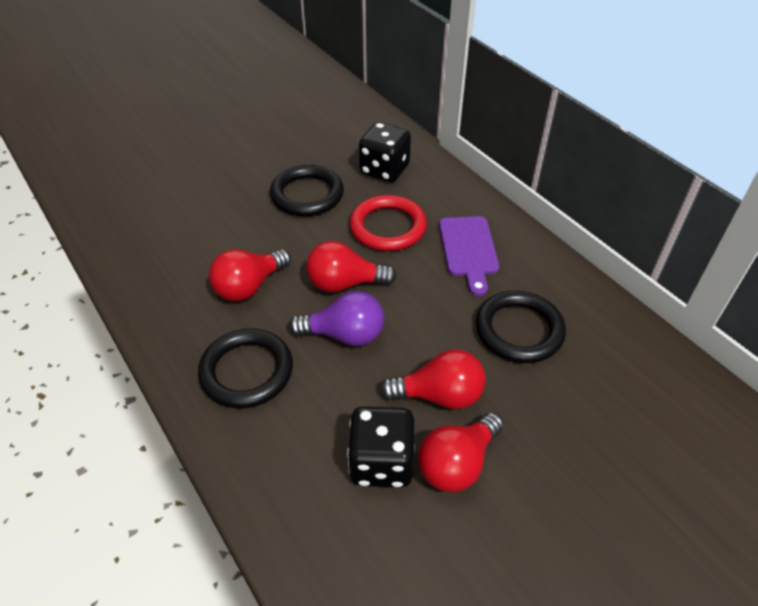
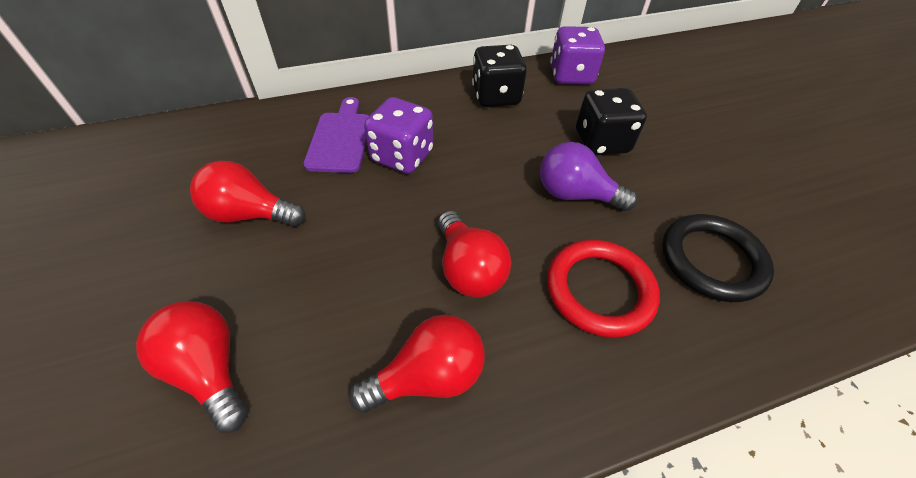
black ring: [198,328,293,408] [270,165,344,216] [476,291,566,363] = 3 -> [662,214,774,302] = 1
purple dice: none = 0 -> [364,97,433,174] [550,26,605,85] = 2

